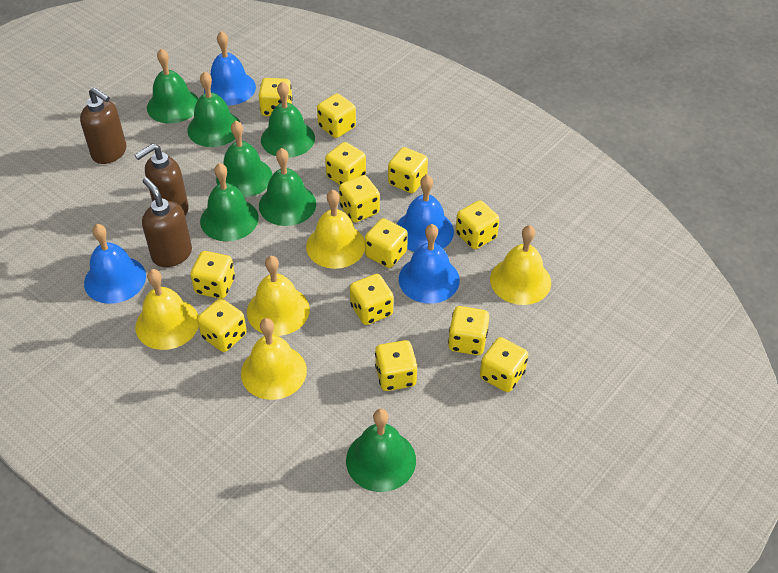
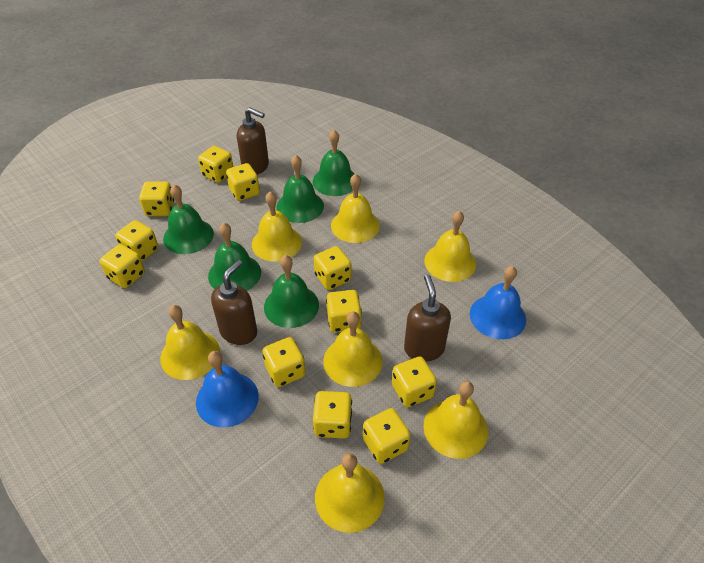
blue bell: [84,224,146,304] [204,31,256,106] [397,175,454,252] [399,224,460,304] = 4 -> [196,351,259,428] [470,266,526,339] = 2
green bell: [147,49,198,124] [187,71,240,147] [200,163,259,241] [216,120,272,198] [259,148,316,226] [261,82,315,158] [346,409,416,492] = 7 -> [163,184,214,254] [208,222,261,291] [264,255,319,328] [276,155,324,223] [313,130,355,196] = 5
yellow bell: [135,269,199,350] [241,318,307,400] [247,256,310,336] [306,190,365,269] [490,225,551,305] = 5 -> [160,305,220,380] [252,191,302,262] [315,453,385,533] [323,311,383,387] [331,174,380,243] [423,381,488,459] [424,211,476,282] = 7
yellow dice: [190,251,235,299] [197,298,247,352] [259,78,293,116] [317,94,356,138] [325,142,366,185] [339,175,380,222] [350,274,393,325] [365,218,408,268] [375,340,418,391] [388,147,428,193] [448,306,489,355] [456,200,500,249] [480,337,528,392] = 13 -> [100,244,145,288] [115,220,158,261] [139,181,174,216] [198,146,233,183] [226,163,260,201] [262,337,306,387] [313,391,352,438] [314,246,351,290] [326,290,362,333] [363,408,411,464] [392,357,437,407] = 11

